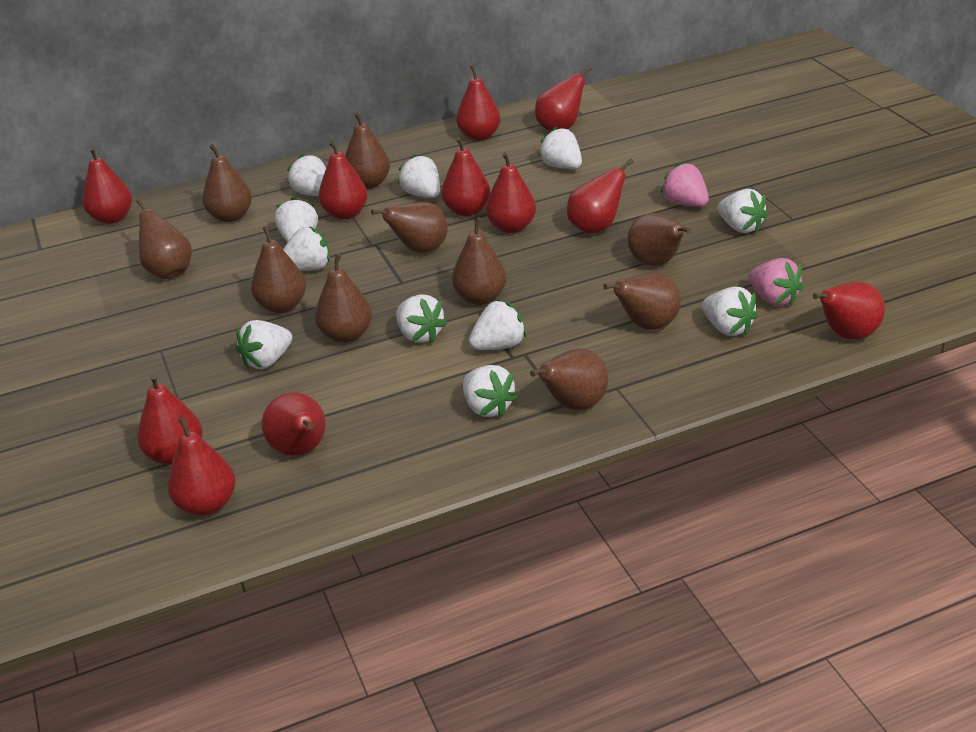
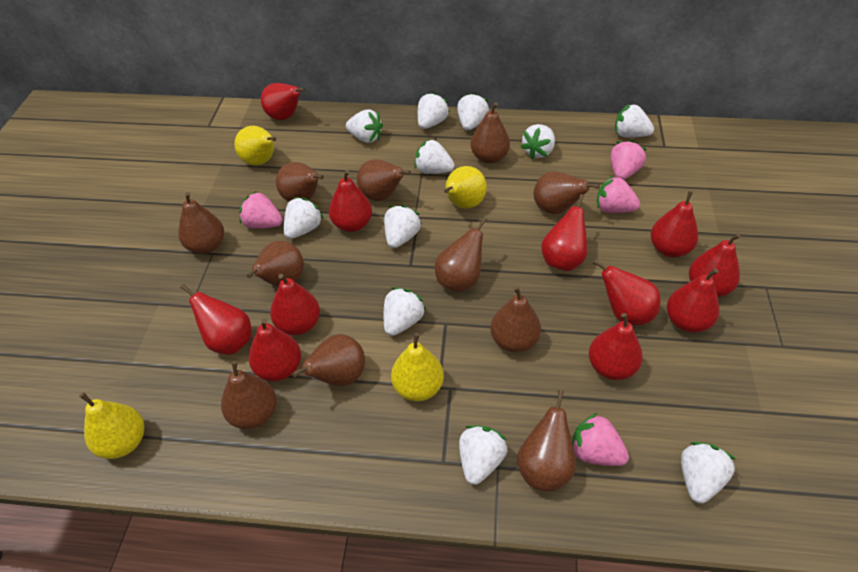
brown pear: [136,199,192,279] [202,144,252,222] [251,226,306,313] [315,253,372,343] [345,112,390,189] [371,202,448,253] [452,217,506,305] [530,349,608,410] [603,273,681,330] [628,213,691,266] = 10 -> [178,192,224,254] [221,361,277,429] [246,241,304,287] [276,162,324,201] [292,334,365,386] [357,159,411,201] [435,217,487,292] [471,102,510,164] [490,286,541,353] [517,390,576,492] [533,171,600,214] = 11
pink strawberry: [660,162,709,207] [749,258,804,306] = 2 -> [239,191,283,229] [572,412,629,466] [597,175,640,213] [611,140,647,180] = 4
yellow pear: none = 0 -> [79,392,144,459] [234,126,276,165] [391,333,444,401] [444,166,487,208] = 4

